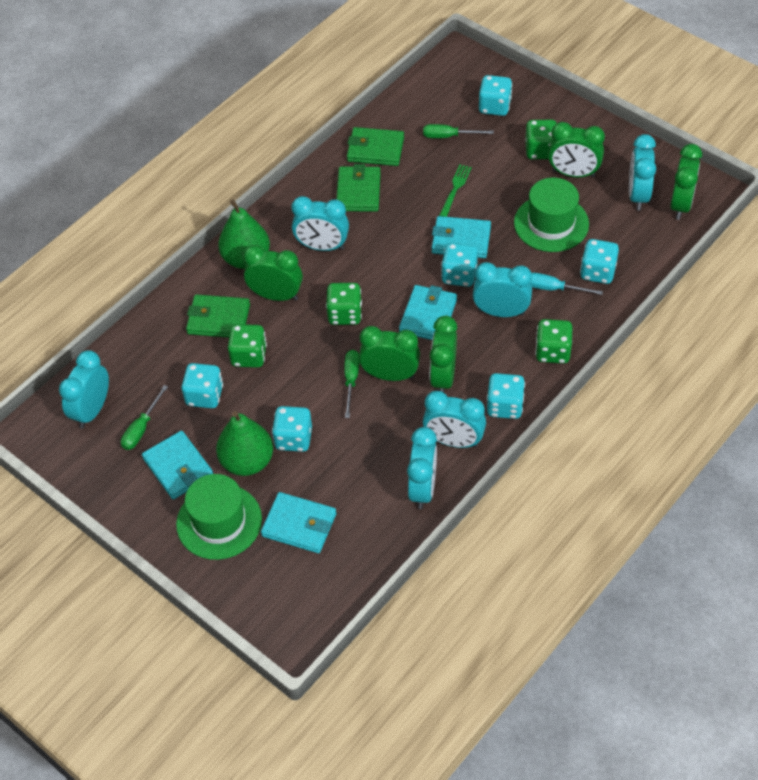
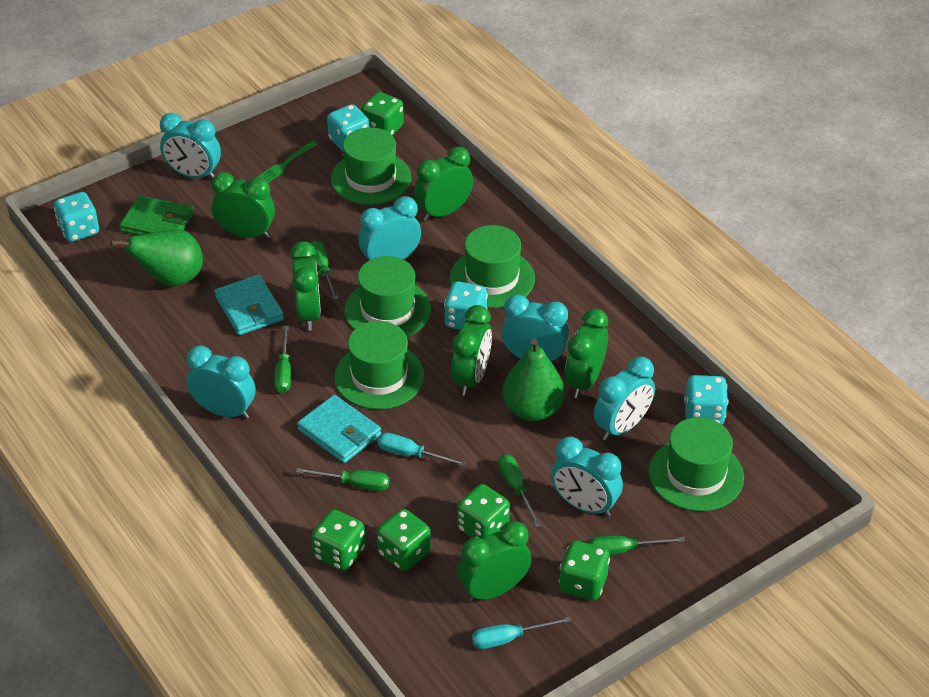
green clock: [243,245,303,301] [359,326,420,381] [430,316,458,393] [548,122,605,177] [670,144,702,220] = 5 -> [211,172,275,239] [290,242,321,331] [414,147,473,221] [451,305,492,396] [457,521,532,603] [565,308,608,398] = 6
green dice: [228,324,267,368] [326,283,362,325] [525,120,557,159] [535,319,573,364] = 4 -> [311,509,365,571] [361,92,404,135] [377,509,431,571] [457,484,510,539] [559,540,610,601] = 5
green hat: [176,474,262,560] [514,178,589,252] = 2 -> [331,127,411,205] [334,321,424,409] [344,256,431,337] [450,225,535,308] [649,417,744,511] = 5
green screwdriver: [121,385,168,450] [344,350,360,418] [423,124,494,138] = 3 -> [274,326,291,393] [296,468,389,491] [310,241,339,300] [498,454,541,528] [588,535,685,555] = 5
green wallet: [186,294,250,338] [336,164,381,211] [347,127,404,166] = 3 -> [120,195,194,235] = 1
turquoise dice: [181,363,223,408] [272,406,312,452] [441,243,478,287] [479,75,512,116] [487,373,525,419] [580,239,619,284] = 6 -> [54,192,99,242] [327,104,369,151] [444,281,488,330] [684,375,728,424] = 4
turquoise screwdriver: [531,273,603,295] = 1 -> [377,433,467,467] [472,616,571,649] = 2
turquoise wallet: [142,431,213,499] [261,492,336,553] [399,285,457,340] [432,216,491,258] = 4 -> [215,275,284,335] [297,395,381,463] = 2

